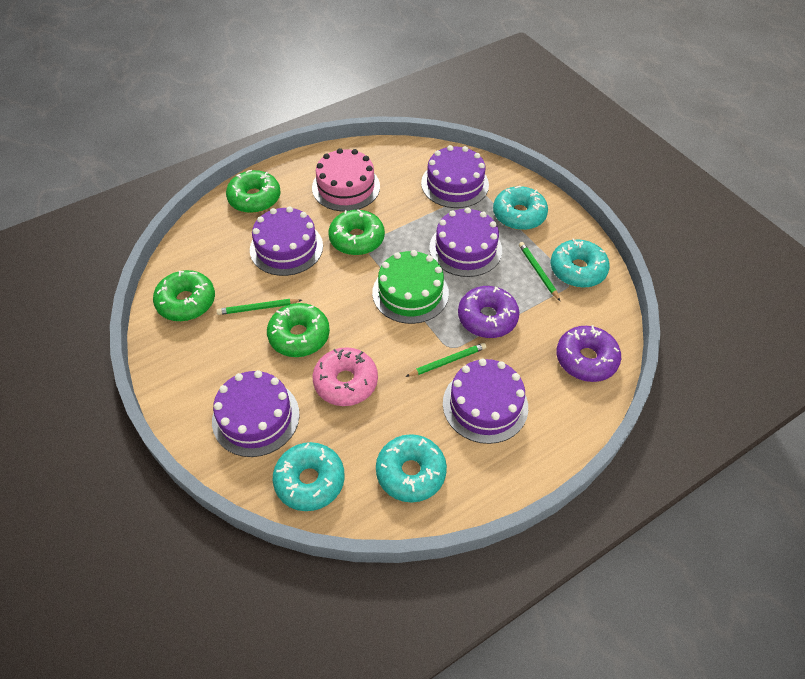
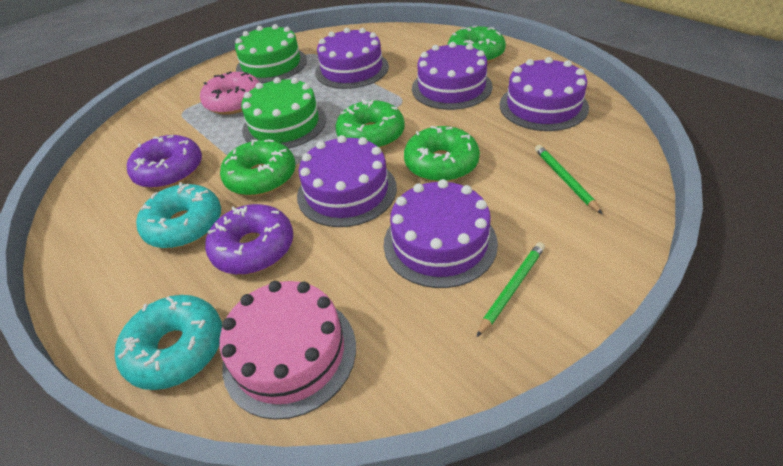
green cake: [372,250,449,324] = 1 -> [235,24,307,83] [241,77,326,149] = 2
green pencil: [216,299,302,315] [405,343,486,377] [519,242,560,301] = 3 -> [477,242,545,337] [535,145,602,214] = 2
turquoise donut: [273,442,345,511] [376,434,447,502] [493,186,548,230] [551,238,610,288] = 4 -> [115,295,222,390] [136,182,221,249] = 2

